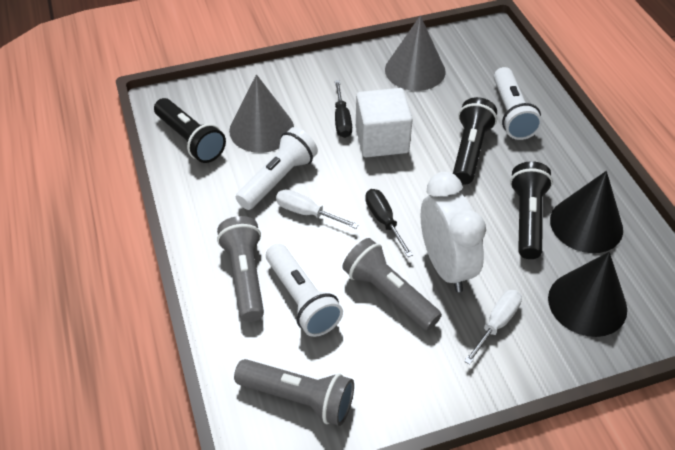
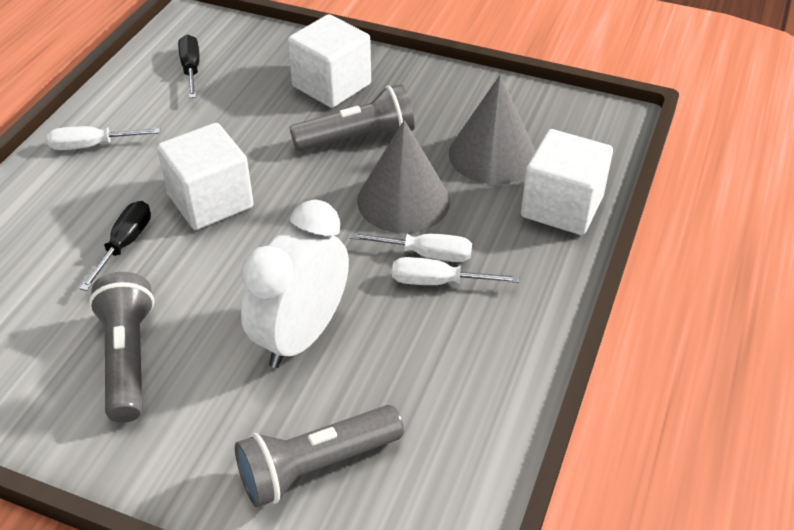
black cone: [548,252,627,337] [550,171,623,253] = 2 -> none = 0
black flashlight: [154,98,226,163] [453,97,497,185] [510,161,553,259] = 3 -> none = 0
white cube: [356,88,413,157] = 1 -> [157,123,254,230] [288,14,371,108] [521,129,613,235] = 3
white flashlight: [236,127,318,210] [266,243,343,337] [494,67,542,140] = 3 -> none = 0
white screwdriver: [276,189,359,229] [464,290,522,365] = 2 -> [47,126,160,150] [350,232,472,262] [392,257,519,285] = 3

